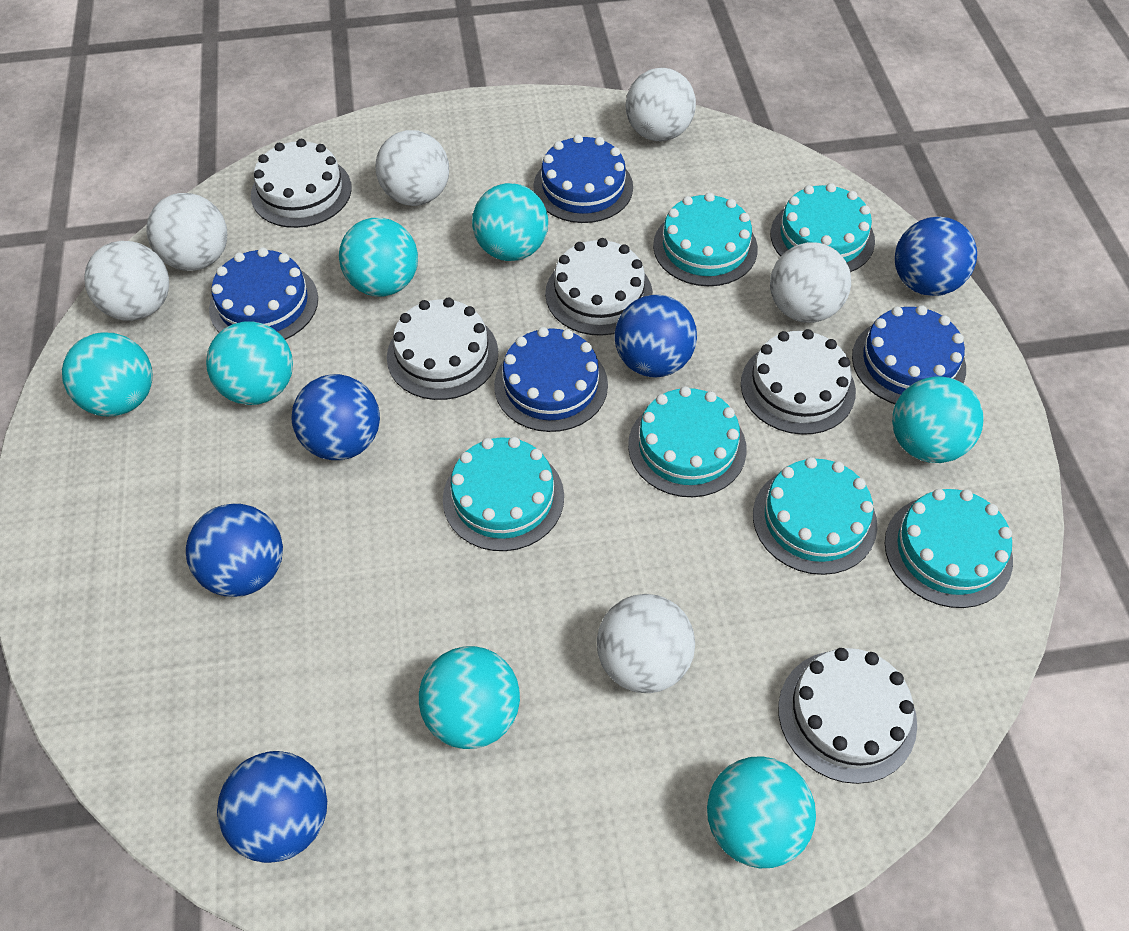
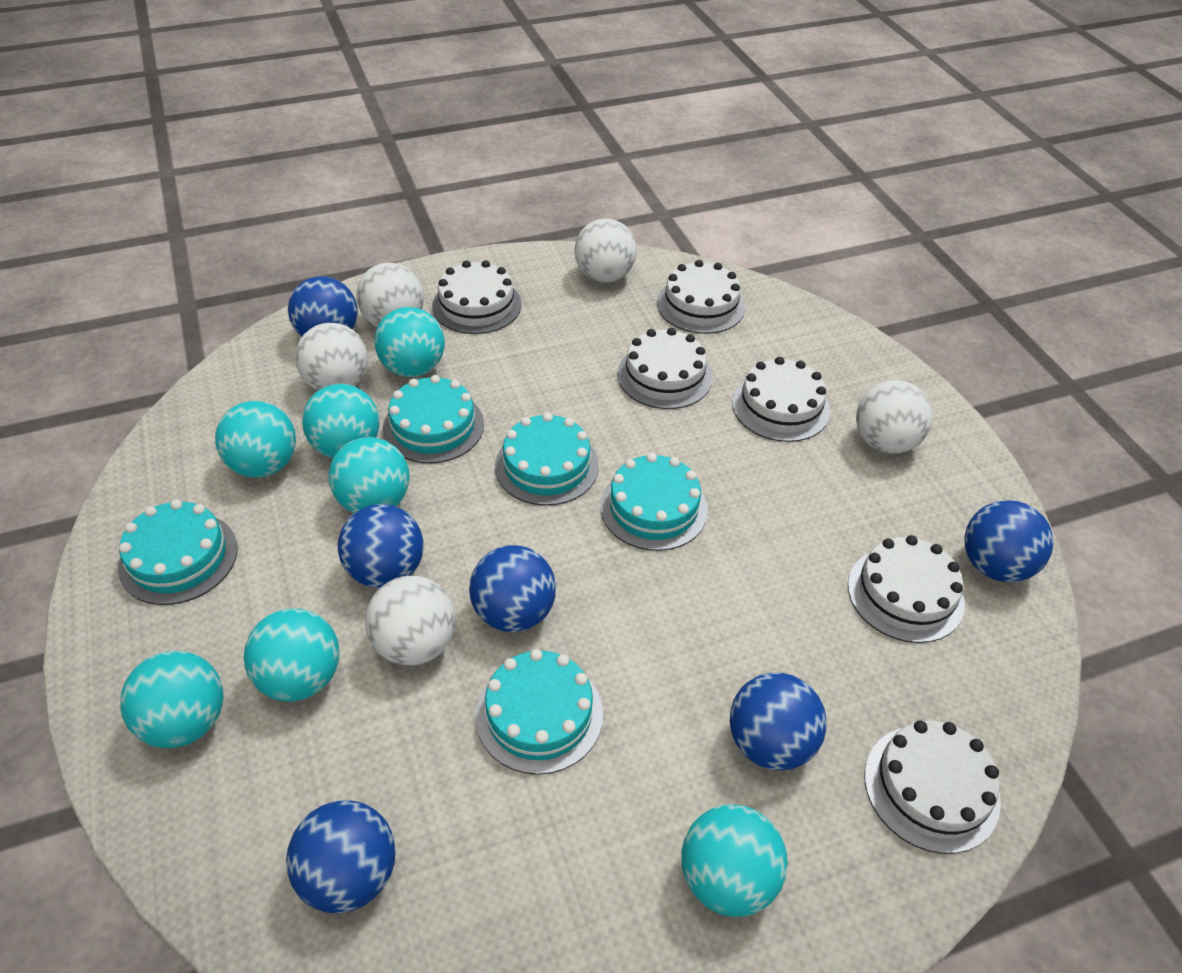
blue ball: [186,503,283,597] [217,751,327,863] [292,374,380,460] [615,295,697,378] [895,217,977,296] = 5 -> [286,800,396,913] [288,276,358,337] [338,504,423,588] [469,545,556,632] [730,673,826,771] [964,500,1054,582] = 6
blue cake: [209,247,318,340] [494,327,608,432] [533,134,633,223] [852,305,966,404] = 4 -> none = 0
turquoise cake: [443,437,564,551] [628,386,747,497] [653,193,758,286] [753,457,877,575] [771,183,875,272] [885,489,1013,608] = 6 -> [118,499,238,605] [383,375,484,463] [476,649,603,775] [495,413,599,506] [600,453,708,551] = 5
white ball: [84,241,169,321] [146,193,227,271] [375,130,449,206] [597,594,695,693] [626,68,696,141] [770,242,851,323] = 6 -> [295,323,368,391] [356,263,424,327] [365,576,455,665] [574,218,637,283] [856,380,933,454] = 5
white cake: [251,139,352,228] [387,298,498,400] [545,238,653,336] [741,329,856,435] [778,648,917,784] = 5 -> [432,260,521,334] [617,328,712,409] [657,260,745,334] [732,357,830,442] [848,535,965,643] [865,720,1001,854] = 6

